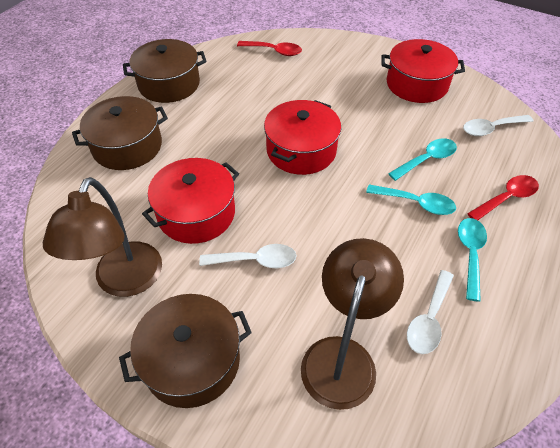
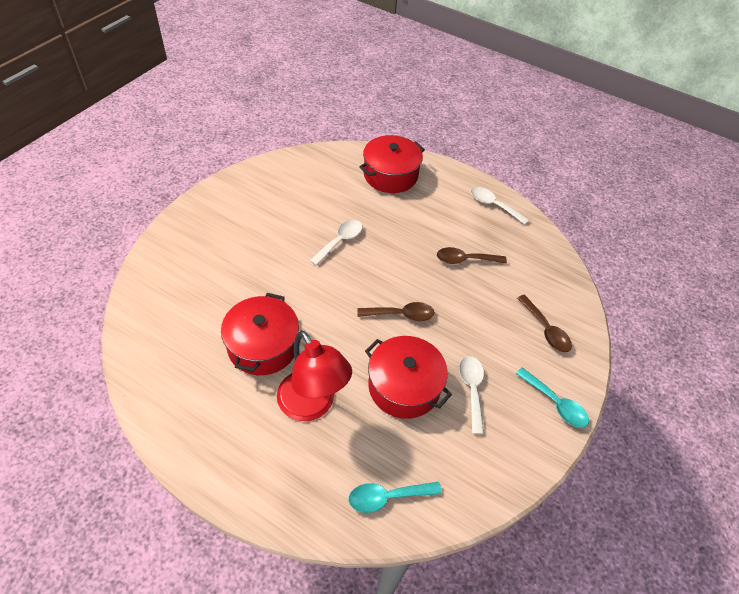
brown lamp: [43,177,162,297] [301,238,404,410] = 2 -> none = 0
brown pot: [72,96,168,170] [119,294,252,408] [123,39,206,103] = 3 -> none = 0
brown spoon: none = 0 -> [357,302,434,321] [437,247,507,264] [517,295,572,352] = 3
red lamp: none = 0 -> [277,330,352,421] = 1
red spoon: [237,41,302,56] [467,175,539,220] = 2 -> none = 0
turquoise spoon: [366,184,456,215] [388,138,457,181] [458,218,487,302] = 3 -> [349,482,442,513] [516,367,589,428] = 2

